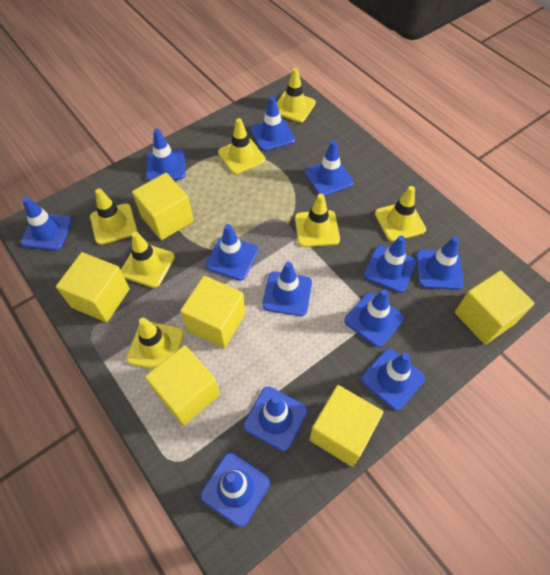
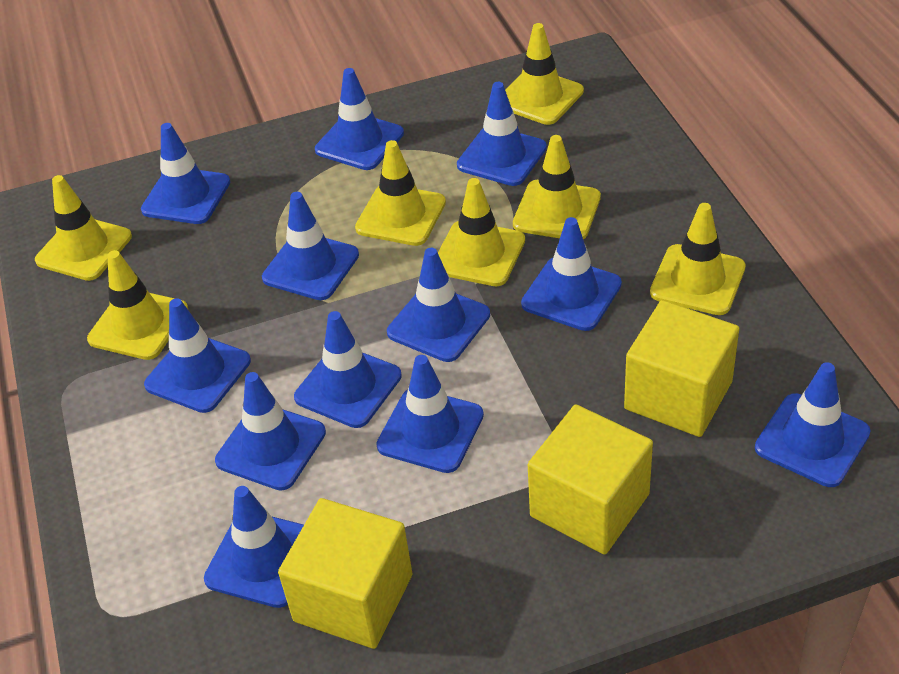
yellow cube: [56,252,130,322] [132,173,194,240] [145,345,220,426] [180,276,246,348] [309,385,383,467] [455,271,535,345] = 6 -> [278,498,412,649] [528,405,653,555] [624,300,739,437] = 3

